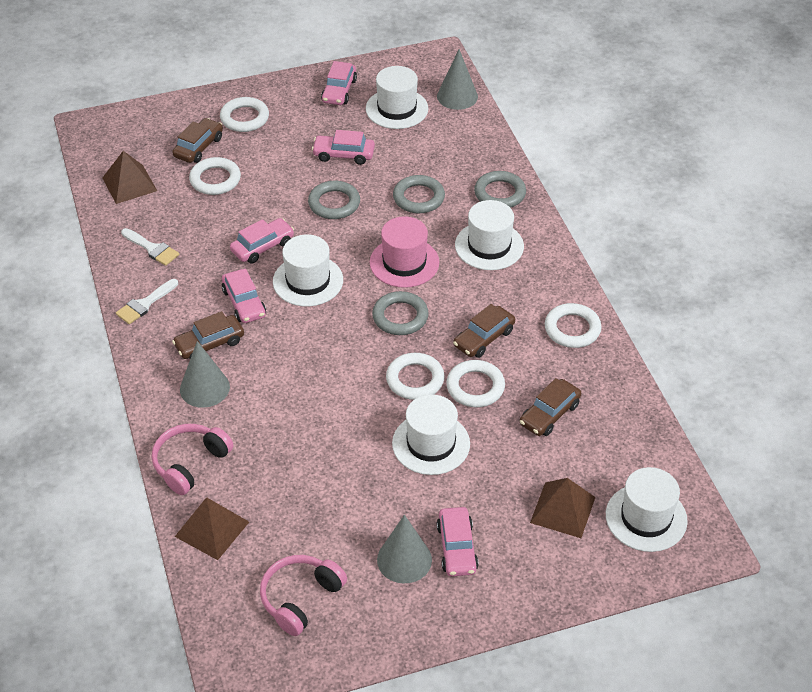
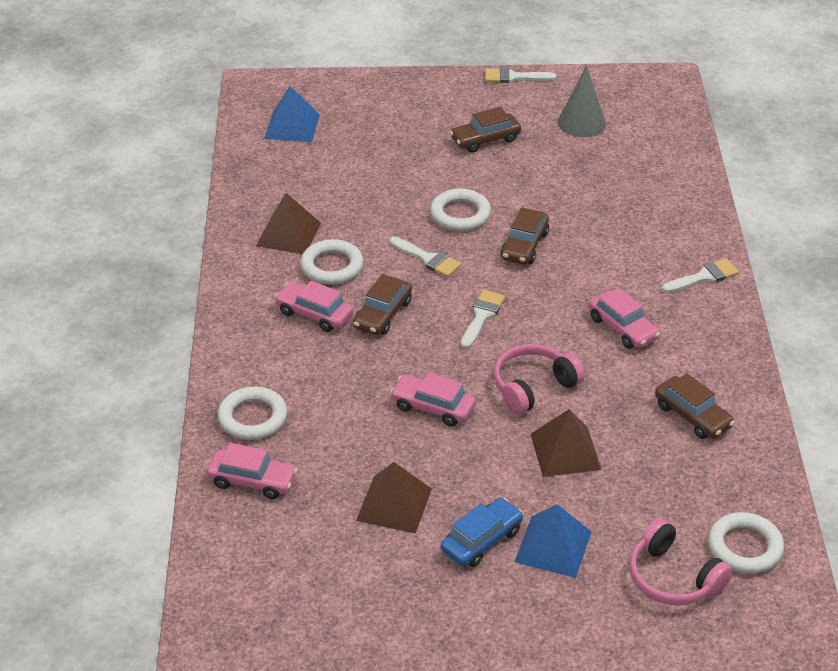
blue car: none = 0 -> [441,498,523,567] = 1
blue pyramid: none = 0 -> [265,86,320,142] [515,504,592,578] = 2
grey cone: [180,341,230,408] [377,515,432,584] [437,49,478,110] = 3 -> [558,65,606,137] = 1
grey ring: [308,181,360,219] [372,291,429,335] [393,175,445,213] [474,171,526,208] = 4 -> none = 0
pink car: [222,269,266,323] [230,218,294,264] [312,130,375,165] [321,61,357,105] [437,507,478,576] = 5 -> [207,443,298,499] [275,281,353,332] [390,373,476,426] [589,288,660,349] = 4
pink hat: [370,216,439,288] = 1 -> none = 0
white brush: [116,279,178,324] [121,228,179,266] = 2 -> [390,237,461,277] [461,290,505,349] [485,67,556,83] [662,258,739,293] = 4
white hat: [273,234,343,306] [366,66,428,129] [392,394,470,475] [455,200,524,270] [606,467,688,552] = 5 -> none = 0
white ring: [189,157,241,195] [220,97,269,132] [386,353,444,400] [446,360,505,407] [545,303,602,348] = 5 -> [218,387,287,440] [301,239,364,285] [430,189,491,231] [708,512,784,574] = 4

